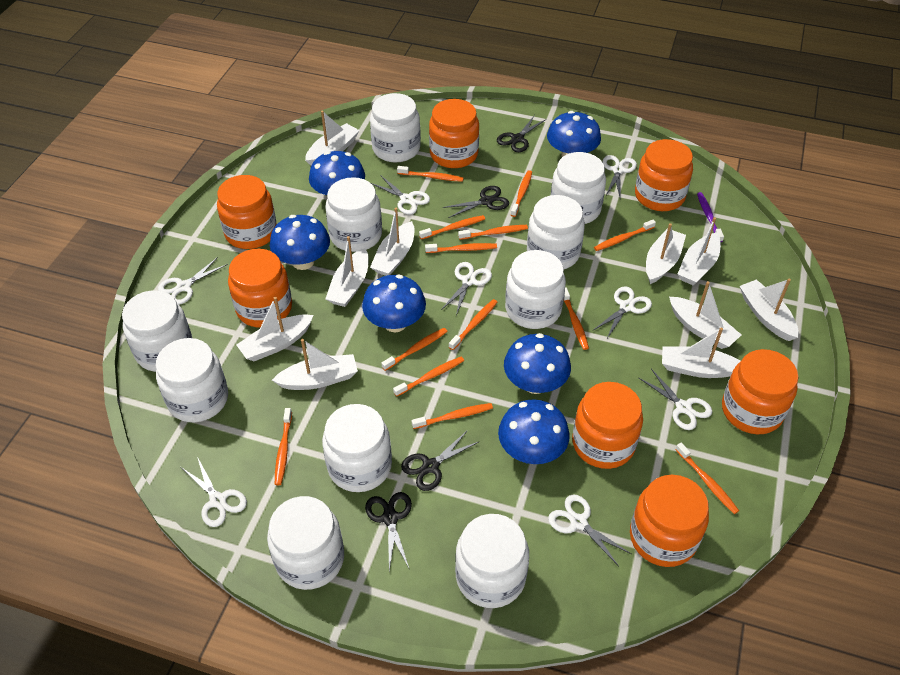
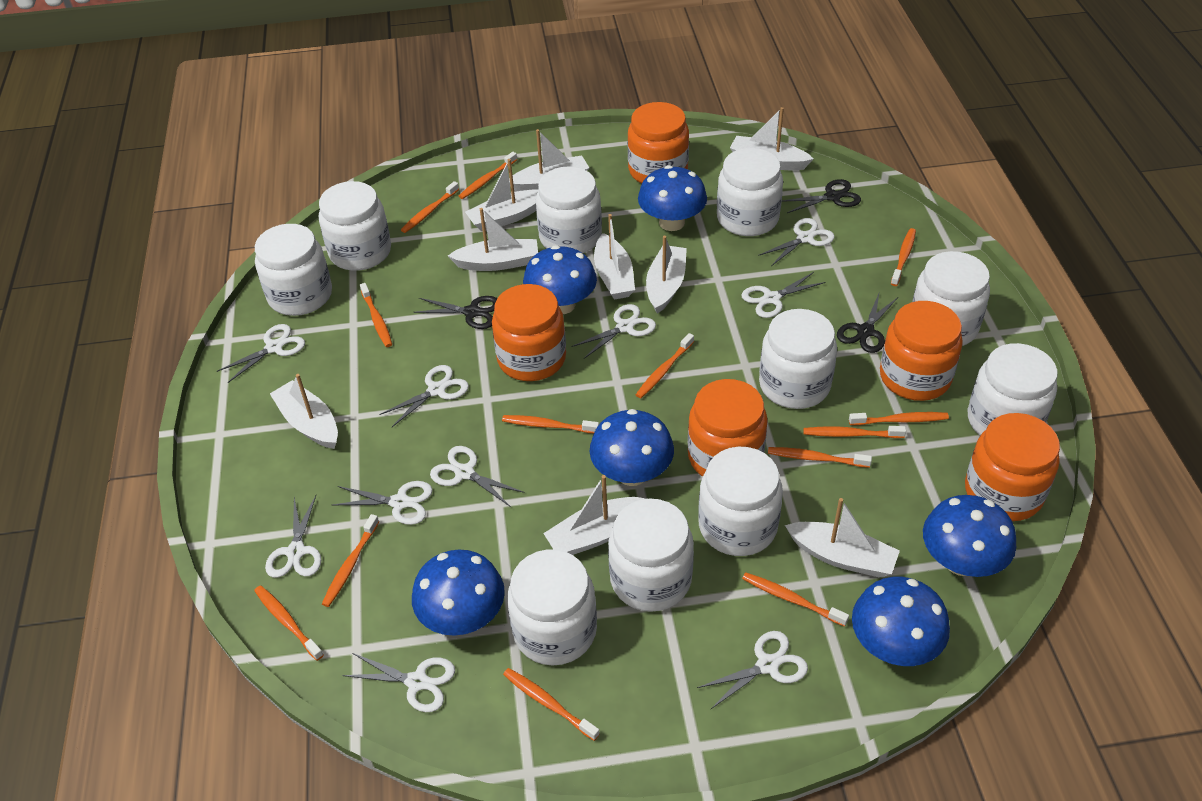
black scissors: [365,492,412,571] [401,430,480,491] [443,186,509,218] [497,115,546,152] = 4 -> [413,296,497,329] [782,179,861,213] [837,291,898,353] = 3
orange jar: [217,175,277,249] [228,249,292,328] [429,99,479,168] [572,382,643,469] [630,475,709,567] [635,139,693,211] [722,349,798,434] = 7 -> [492,284,566,381] [628,102,689,183] [688,379,768,477] [880,301,963,401] [965,413,1060,521] = 5
purple toothbrush: [697,192,724,242] = 1 -> none = 0
white boat: [236,297,314,361] [272,339,358,390] [305,111,360,166] [325,236,369,307] [370,208,415,276] [646,223,686,284] [662,327,741,378] [669,281,741,349] [678,217,721,285] [740,279,799,341] = 10 -> [270,374,338,449] [448,208,538,271] [465,159,539,231] [509,129,589,192] [543,475,646,555] [594,214,635,300] [646,236,687,314] [730,107,813,171] [785,498,900,577] = 9
white scissors: [158,257,227,305] [181,457,247,527] [371,175,430,215] [441,262,492,315] [548,495,631,565] [592,286,652,340] [602,155,637,196] [639,369,712,430] = 8 -> [217,324,305,383] [265,495,321,578] [333,481,432,525] [342,653,455,712] [379,365,469,427] [430,446,524,507] [571,304,656,359] [697,631,808,709] [741,272,826,318] [758,218,835,266] = 10

